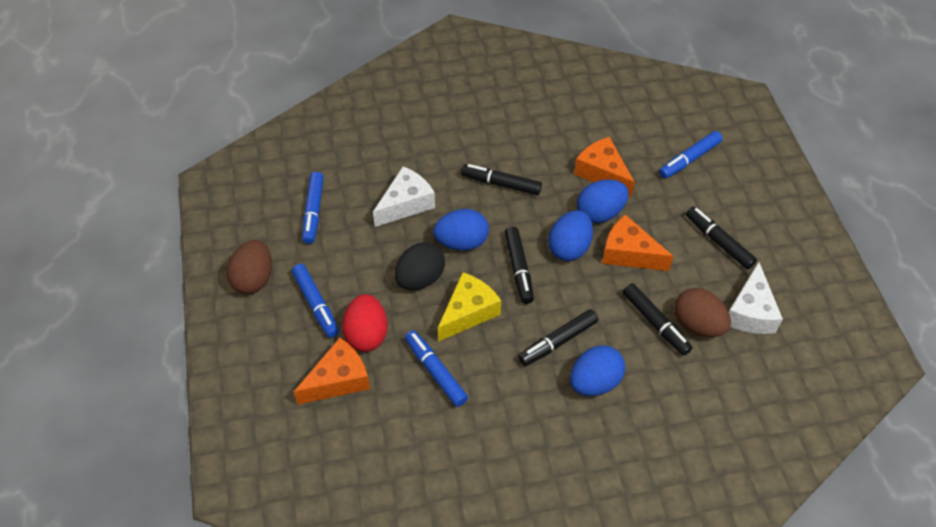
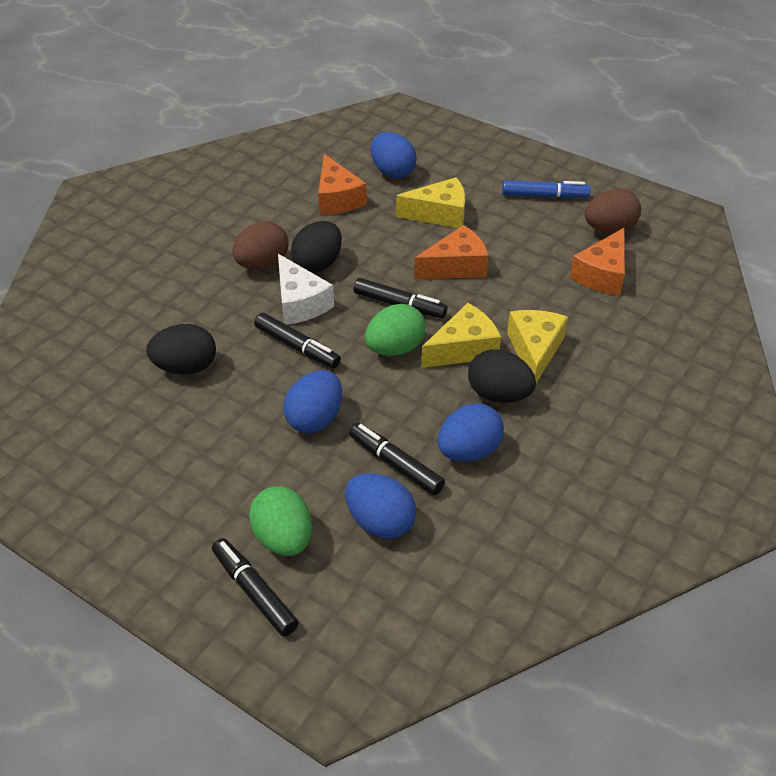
black egg: [395,242,445,290] = 1 -> [146,324,216,375] [291,221,342,273] [468,349,536,403] = 3
black marker: [461,164,542,195] [504,227,534,304] [518,309,598,366] [623,283,693,356] [686,207,757,270] = 5 -> [212,538,299,636] [254,313,341,369] [349,423,445,495] [354,278,448,318] = 4
blue marker: [292,264,339,338] [302,172,324,244] [405,330,468,407] [659,131,723,179] = 4 -> [502,180,591,198] = 1
green egg: none = 0 -> [249,486,312,556] [365,304,426,356] = 2
red egg: [342,294,388,352] = 1 -> none = 0
white cheese: [373,166,435,227] [729,262,783,334] = 2 -> [278,254,334,325] = 1
yellow cheese: [438,272,501,342] = 1 -> [396,177,465,228] [421,303,501,368] [507,310,568,383] = 3

